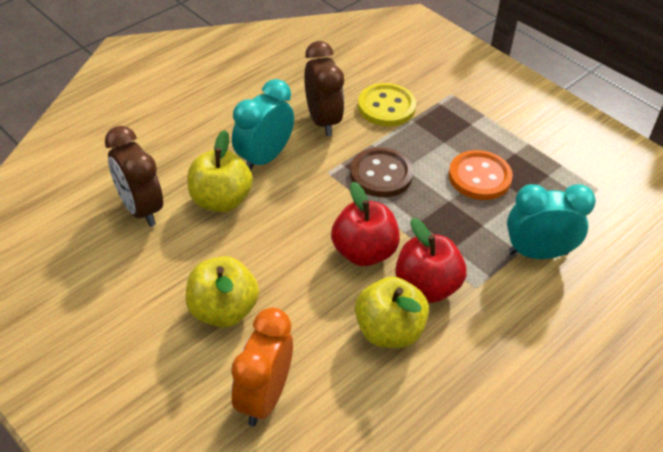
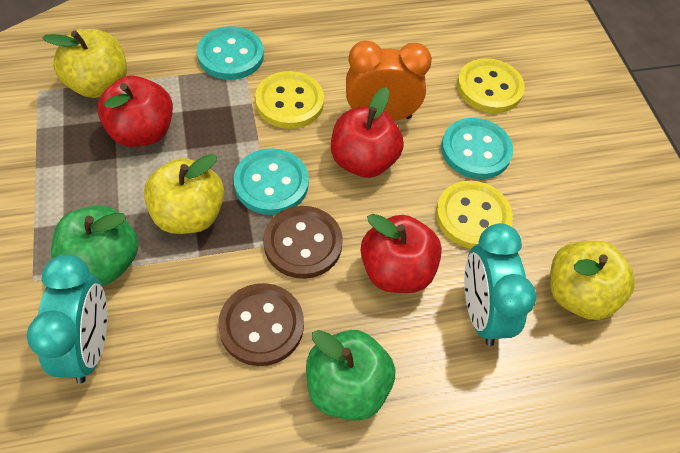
brown button: [350,148,413,197] = 1 -> [218,283,304,366] [264,206,343,279] = 2
brown clock: [105,126,163,227] [304,41,344,137] = 2 -> none = 0
green apple: none = 0 -> [51,205,138,285] [306,330,395,421] = 2
orange button: [449,150,513,200] = 1 -> none = 0
red apple: [331,182,400,266] [395,218,467,303] = 2 -> [97,76,173,147] [331,87,404,178] [361,214,442,293] = 3
turquoise button: none = 0 -> [197,26,264,80] [234,148,309,215] [441,118,513,179] = 3
yellow button: [358,83,416,126] = 1 -> [255,71,324,129] [436,181,513,248] [457,58,525,113] = 3

